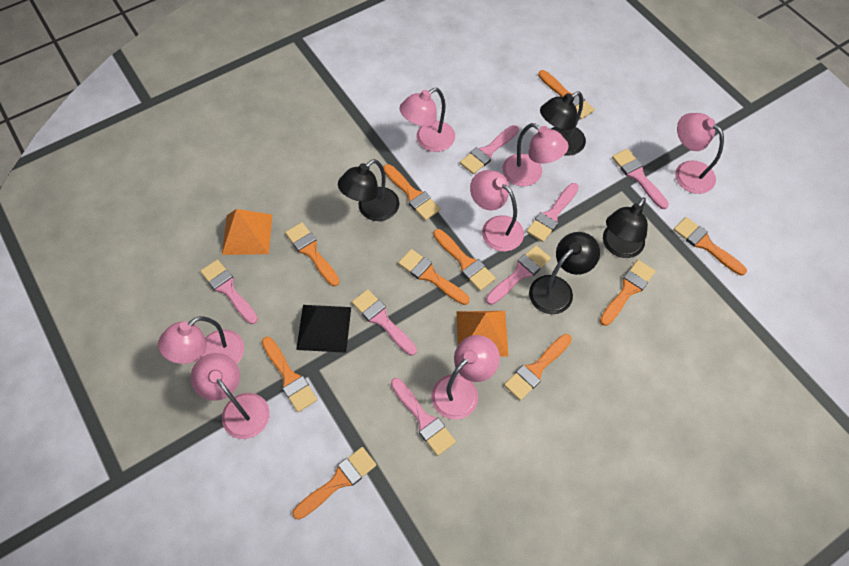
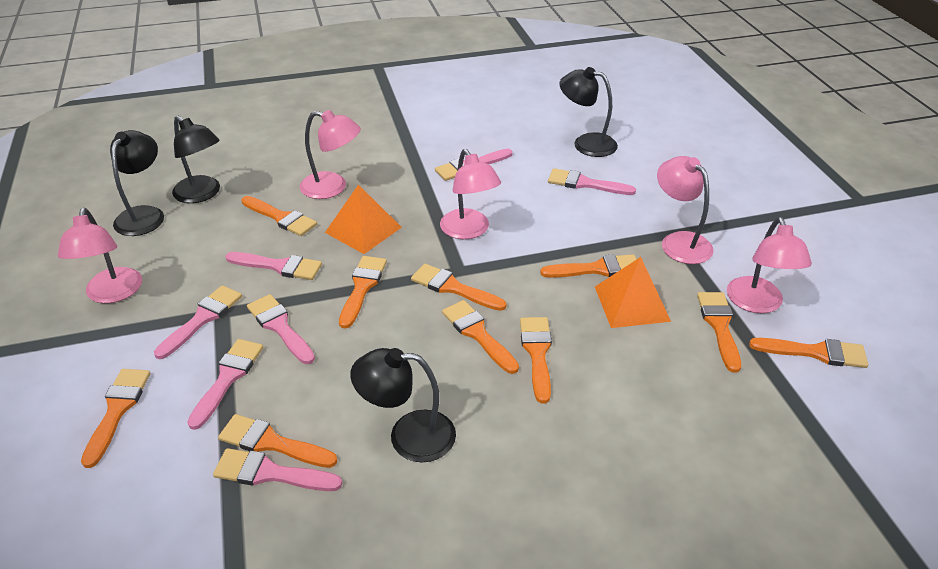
black pyramid: [296,305,351,353] = 1 -> none = 0
pink lamp: [158,316,244,364] [191,353,270,439] [400,88,455,152] [431,335,500,420] [470,170,524,252] [502,123,568,186] [675,113,724,194] = 7 -> [58,208,142,303] [300,110,361,199] [440,149,501,239] [657,156,714,264] [727,217,812,313] = 5

